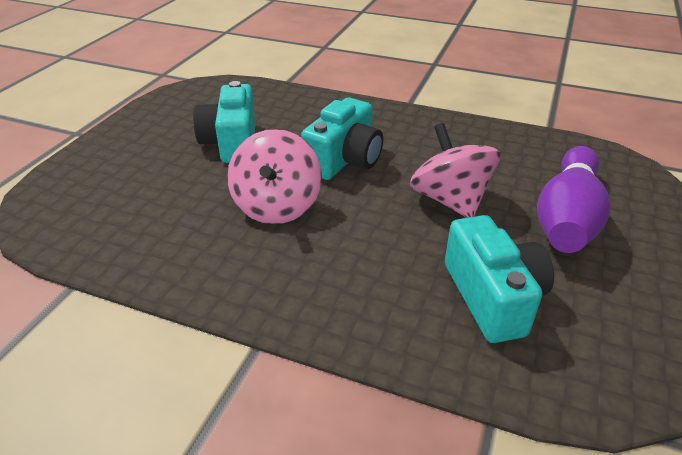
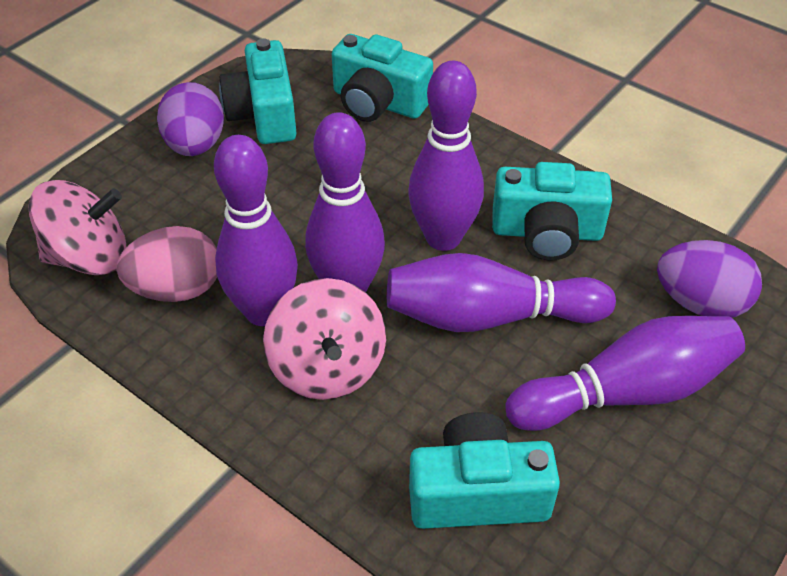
pink egg: none = 0 -> [116,226,217,302] = 1
purple bowling pin: [537,146,611,253] = 1 -> [214,135,298,326] [305,112,385,292] [387,253,616,332] [408,61,484,251] [505,316,745,431] = 5
purple egg: none = 0 -> [157,82,224,156] [657,240,762,318] = 2
turquoise camera: [193,81,256,163] [301,98,383,180] [445,215,554,343] = 3 -> [219,39,296,144] [332,34,433,122] [409,412,560,529] [492,162,612,260] = 4

